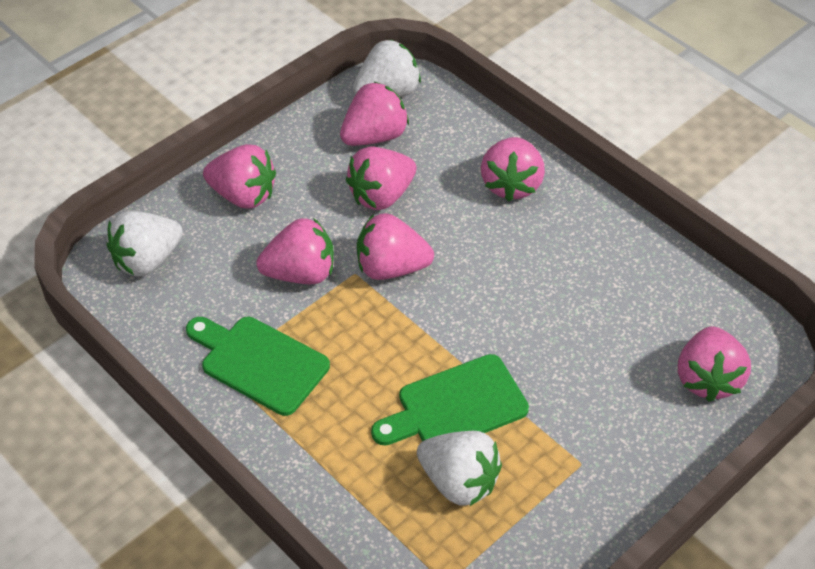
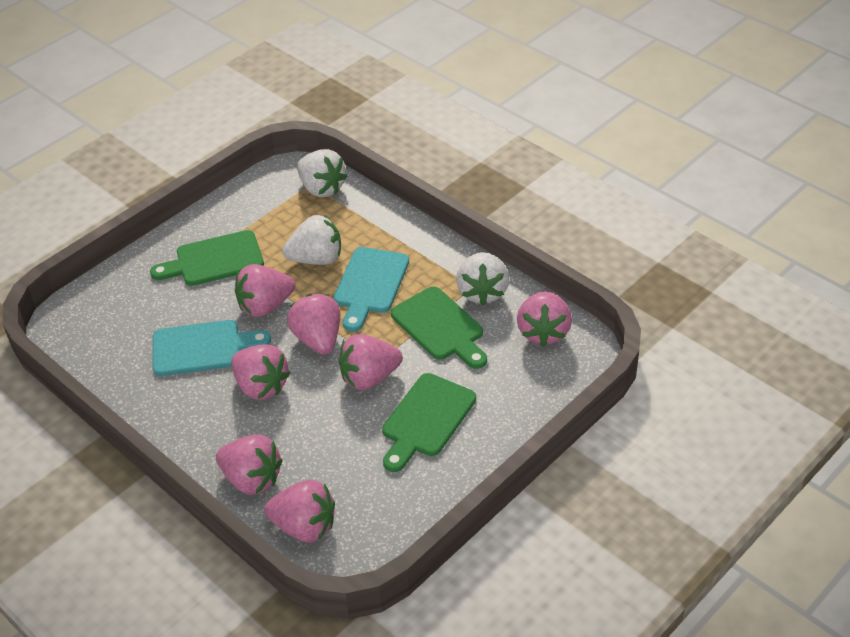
green cutting board: [186,317,330,416] [371,354,529,446] = 2 -> [150,230,264,286] [382,373,476,472] [391,287,487,369] = 3
turquoise cutting board: none = 0 -> [153,320,271,376] [334,247,409,332] = 2

